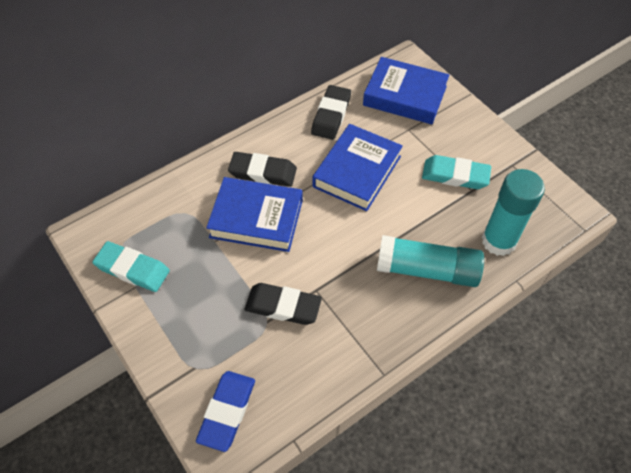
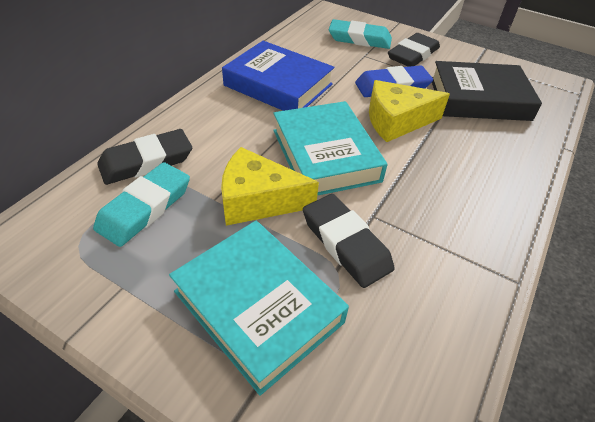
black book: none = 0 -> [432,61,542,121] = 1
blue book: [206,177,303,252] [313,124,403,211] [363,57,449,124] = 3 -> [222,41,335,111] = 1
turquoise book: none = 0 -> [169,221,349,396] [273,101,387,196] = 2
turquoise glue stick: [377,235,484,287] [482,169,545,256] = 2 -> none = 0
yellow cheese: none = 0 -> [221,147,319,226] [369,80,450,142] = 2

